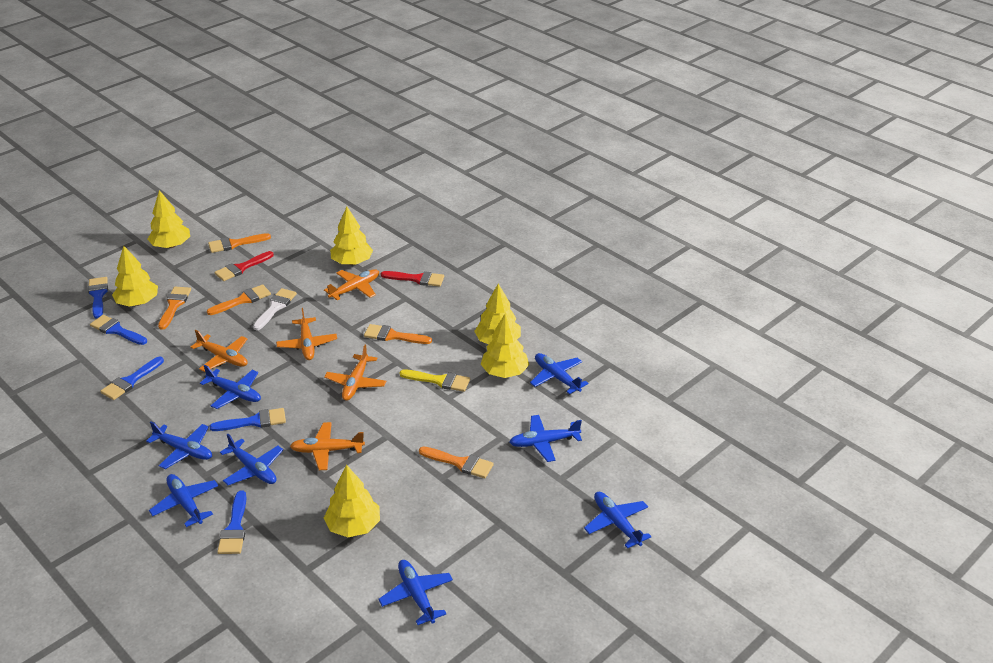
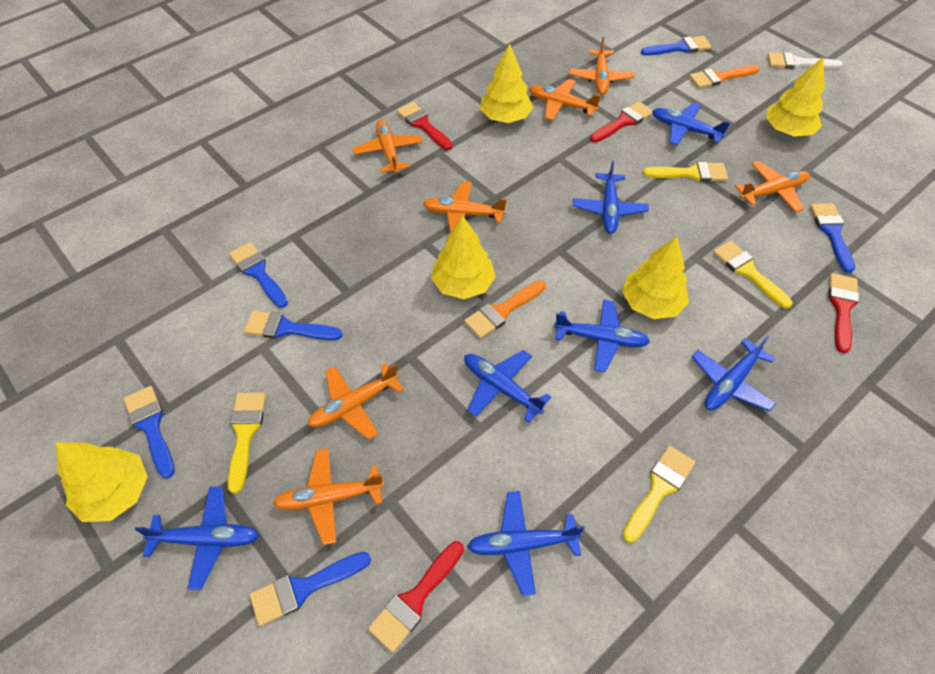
blue brush: [88,277,108,319] [90,315,147,345] [100,357,164,400] [210,408,286,431] [217,491,247,554] = 5 -> [124,386,175,479] [229,242,288,308] [244,311,342,340] [250,552,371,626] [641,36,712,56] [810,203,855,273] = 6
blue plane: [146,422,212,469] [149,474,218,527] [200,365,261,409] [220,434,283,485] [378,560,453,625] [509,415,582,462] [530,353,588,394] [584,492,651,548] = 8 -> [135,487,259,590] [464,350,551,423] [467,491,585,596] [554,300,650,372] [573,160,649,234] [652,103,730,145] [692,335,776,411] = 7
orange brush: [158,287,191,330] [207,284,271,315] [208,233,271,253] [364,324,432,344] [419,447,494,478] = 5 -> [464,280,546,339] [689,65,760,88] = 2
orange plane: [190,330,248,372] [276,308,337,360] [290,422,365,470] [324,269,379,301] [324,345,386,401] = 5 -> [273,448,384,545] [308,363,404,440] [352,120,423,173] [423,181,507,232] [529,79,601,120] [570,37,634,95] [735,161,810,212] = 7
red brush: [215,251,274,281] [381,271,444,287] = 2 -> [368,541,464,652] [397,102,453,150] [590,101,653,143] [828,273,859,354] = 4
yellow brush: [399,369,470,392] = 1 -> [228,392,266,493] [623,445,695,543] [643,162,728,182] [713,241,792,309] = 4
yellow tree: [112,246,158,307] [147,190,190,248] [324,465,380,537] [330,207,373,265] [474,283,521,344] [481,313,529,378] = 6 -> [56,442,148,522] [431,215,496,299] [480,44,533,123] [622,236,689,319] [766,57,825,136] = 5

